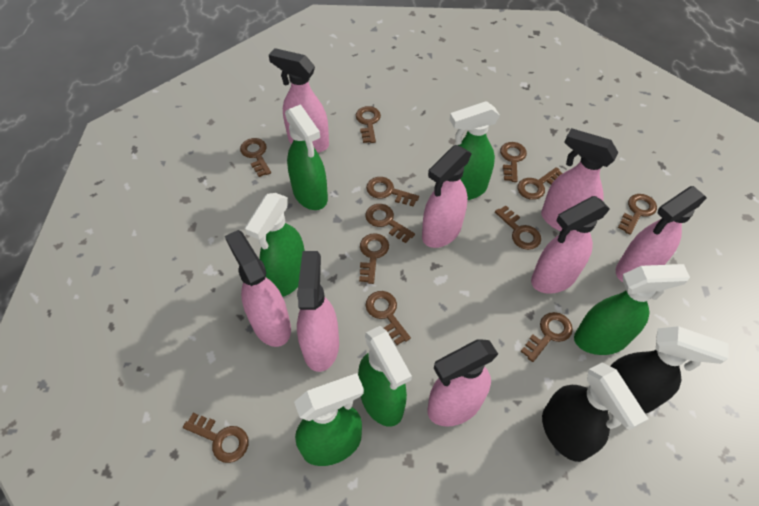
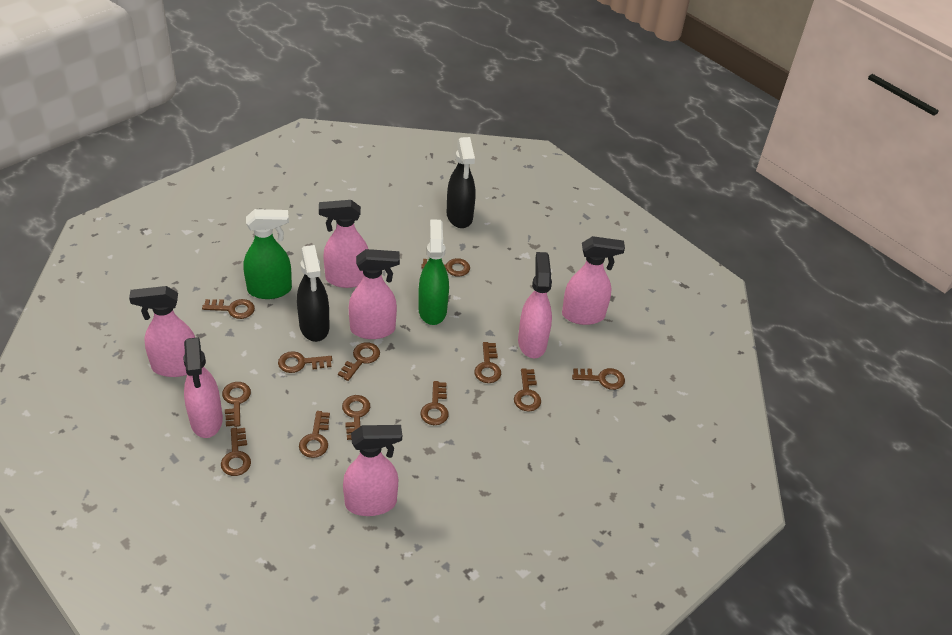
green spray bottle: [245,193,305,297] [285,104,328,210] [294,373,364,466] [358,326,412,427] [450,101,500,200] [574,264,690,355] = 6 -> [243,209,292,299] [418,219,449,325] = 2
pink spray bottle: [225,230,291,347] [269,48,329,153] [297,251,339,372] [422,145,472,248] [428,340,498,427] [531,196,610,294] [541,128,618,231] [616,186,707,282] = 8 -> [129,286,195,377] [183,337,223,438] [319,200,368,288] [343,425,402,516] [349,249,400,339] [518,252,552,358] [562,236,625,325] = 7

